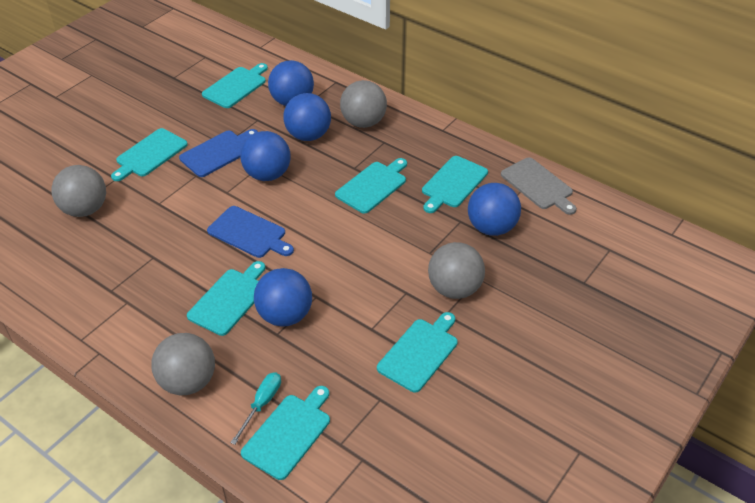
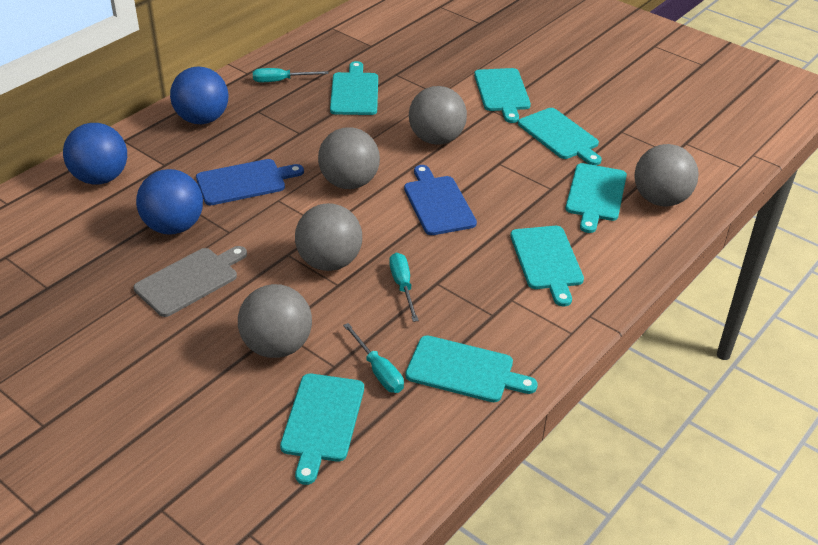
blue ball: [240,131,291,181] [254,268,312,327] [268,60,314,106] [283,93,331,141] [468,183,521,236] = 5 -> [63,123,127,184] [136,169,203,235] [170,66,228,124] = 3
grey ball: [51,165,106,217] [151,333,215,395] [340,80,387,128] [428,242,485,299] = 4 -> [238,284,312,358] [295,203,362,271] [318,127,380,189] [409,86,467,145] [634,144,699,206] = 5
turquoise screwdriver: [230,372,281,445] = 1 -> [253,68,329,82] [343,323,404,393] [389,253,419,322] = 3

